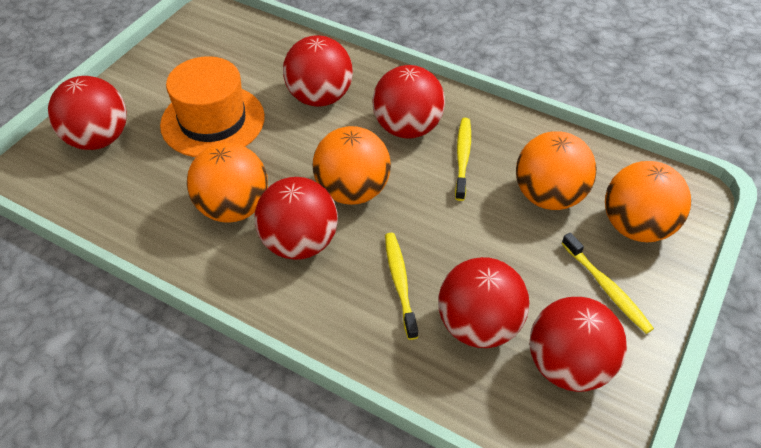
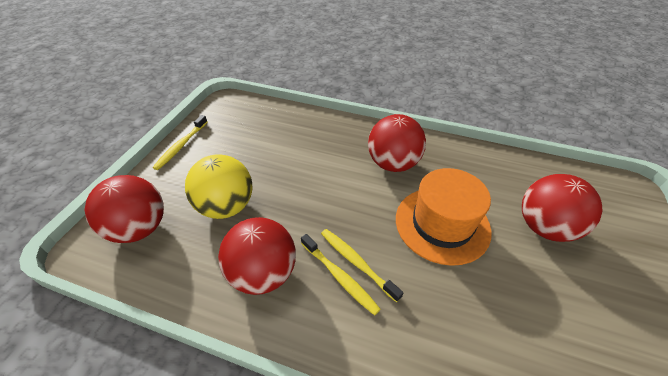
orange ball: [187,143,268,223] [313,126,391,205] [516,131,597,210] [605,161,691,242] = 4 -> none = 0
red ball: [48,76,127,150] [254,177,338,260] [283,35,353,107] [372,65,445,139] [438,257,529,348] [529,297,627,392] = 6 -> [85,175,164,243] [218,217,296,295] [368,114,426,172] [522,174,602,242] = 4
yellow ball: none = 0 -> [185,154,253,219] = 1

